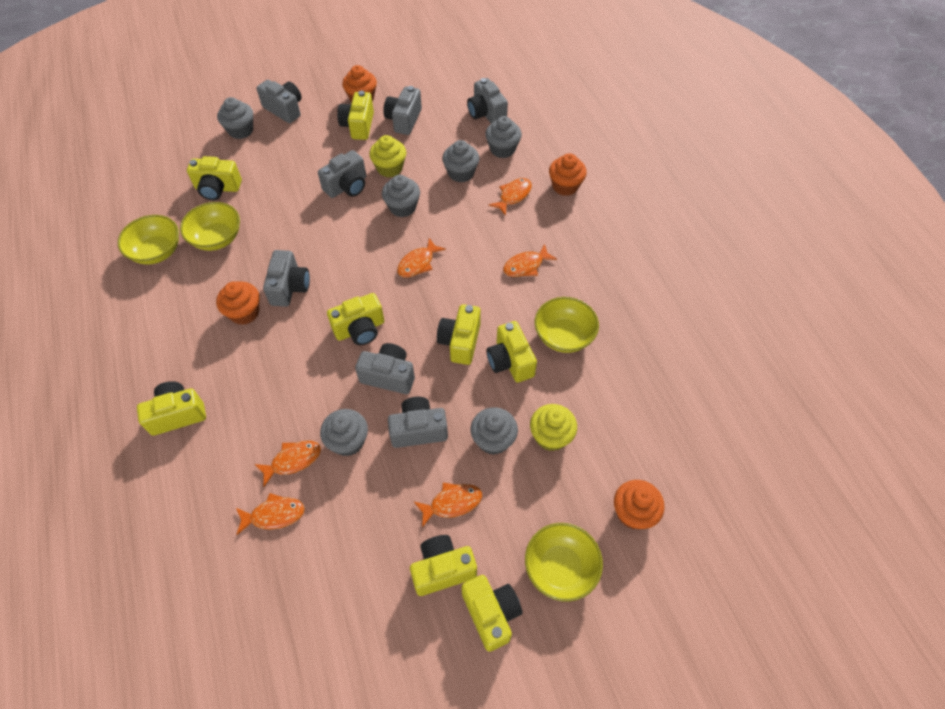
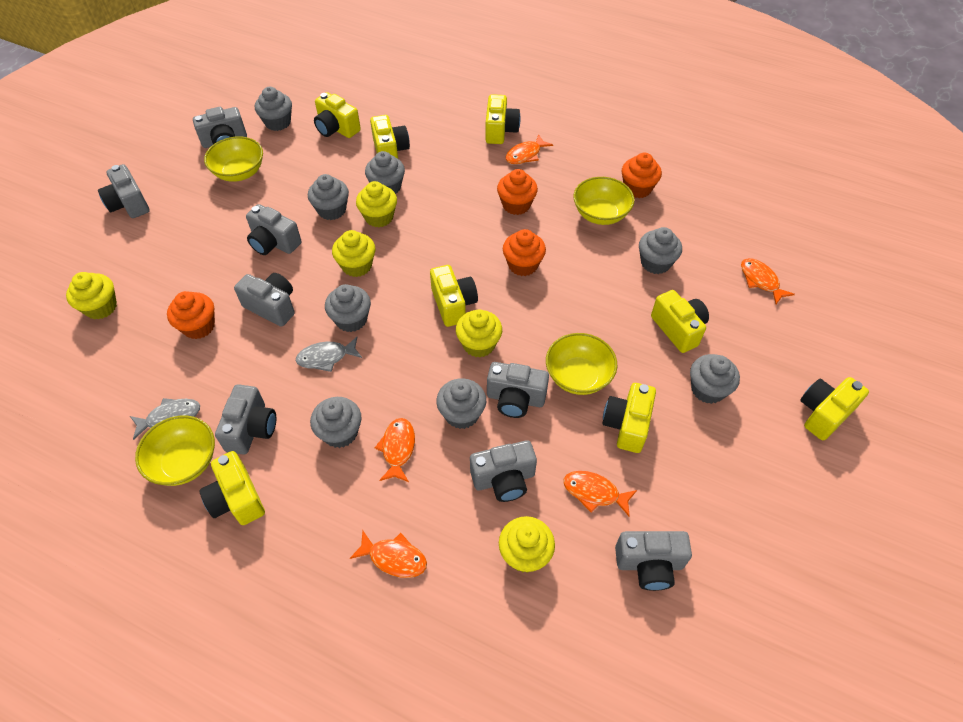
grey camera: [256,80,302,123] [263,250,310,307] [318,150,366,198] [355,343,415,394] [383,86,422,135] [388,397,448,448] [467,78,508,124] = 7 -> [98,164,150,218] [193,107,247,148] [215,384,276,455] [234,273,295,327] [246,204,301,255] [470,440,537,502] [487,362,549,418] [615,531,692,591] = 8
grey cupcake: [217,97,253,139] [320,409,368,456] [382,175,420,217] [442,140,479,183] [471,407,518,455] [485,116,522,158] = 6 -> [255,87,292,131] [308,174,349,220] [310,397,362,448] [325,284,371,332] [365,151,405,194] [436,378,486,429] [639,227,682,274] [690,354,740,404] = 8
grey fish: none = 0 -> [130,398,200,440] [296,337,362,372] = 2
orange fish: [236,493,305,535] [254,441,321,487] [397,238,446,277] [414,483,482,528] [489,178,532,216] [503,244,557,277] = 6 -> [350,530,427,578] [375,418,415,482] [506,134,553,164] [563,471,637,517] [741,258,795,304] = 5
yellow cupcake: [369,135,406,177] [530,404,577,451] = 2 -> [66,272,117,319] [332,230,375,277] [356,181,397,227] [456,309,502,357] [499,516,555,573] = 5

